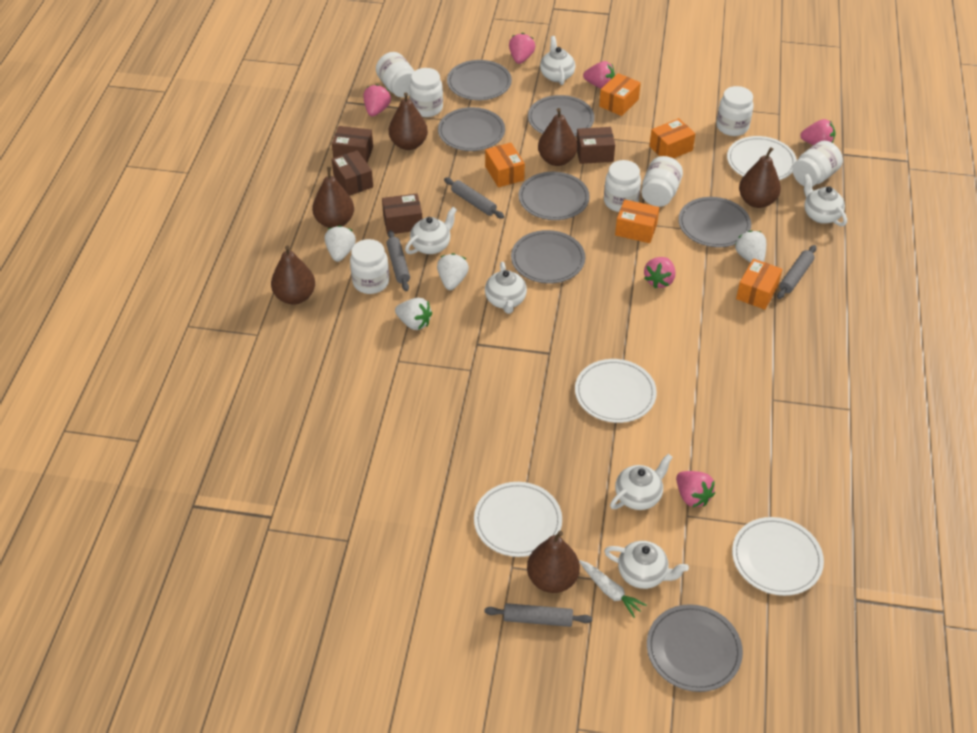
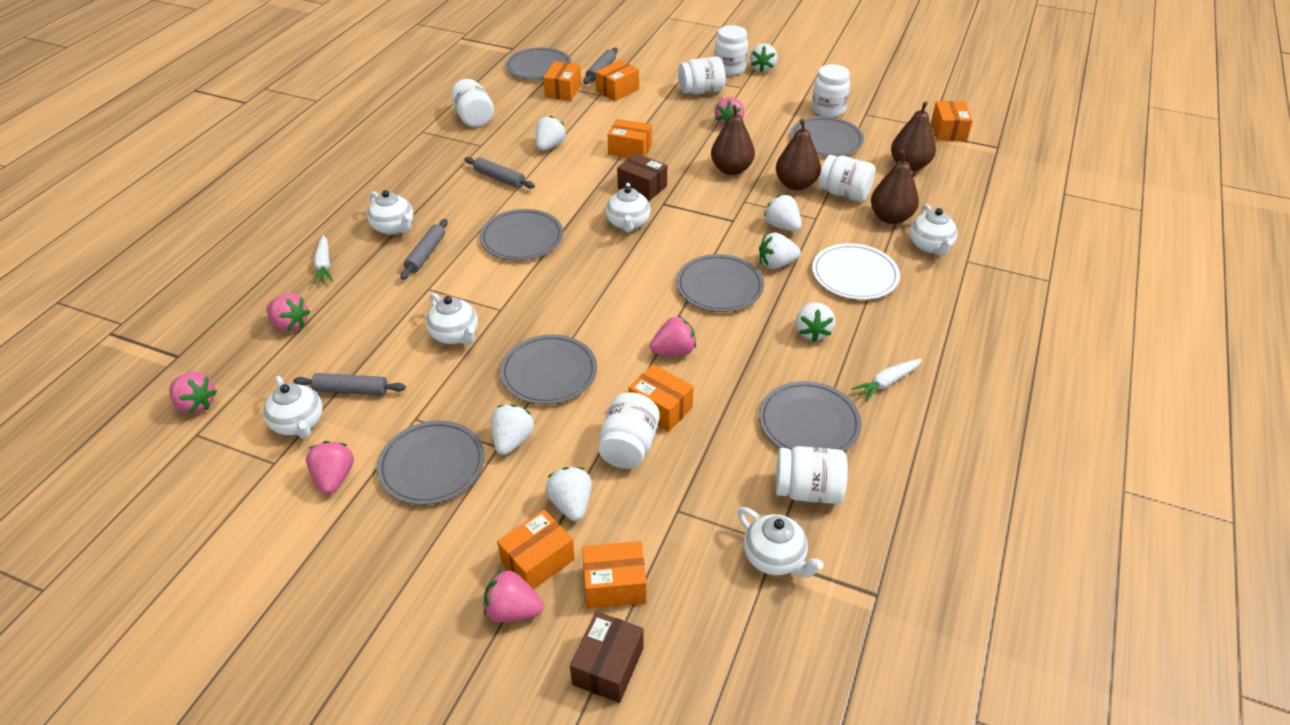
brown box: [332,126,373,163] [332,150,373,196] [382,193,422,235] [576,127,615,164] = 4 -> [570,611,643,703] [617,153,667,201] = 2
brown pear: [271,246,315,305] [312,167,354,228] [389,93,428,150] [527,531,580,593] [538,108,578,166] [739,147,781,208] = 6 -> [711,105,755,175] [776,119,821,190] [871,150,919,224] [891,101,936,171] = 4
orange box: [485,143,525,187] [599,73,641,116] [615,199,659,243] [649,118,696,159] [736,259,782,310] = 5 -> [497,510,575,590] [543,61,581,101] [582,541,647,609] [595,60,639,101] [607,119,652,158] [628,364,694,432] [931,101,973,141] = 7
white carrot: [579,560,647,618] = 1 -> [313,235,333,284] [852,359,922,402] = 2
white plate: [474,482,562,557] [575,359,657,423] [727,136,797,180] [732,517,824,596] = 4 -> [812,243,900,300] = 1
white strawberry: [325,225,356,262] [395,298,432,330] [437,253,469,290] [735,230,766,263] = 4 -> [491,404,534,455] [535,116,566,151] [545,467,592,521] [750,43,777,73] [759,232,801,269] [764,195,802,231] [795,302,835,342] = 7

